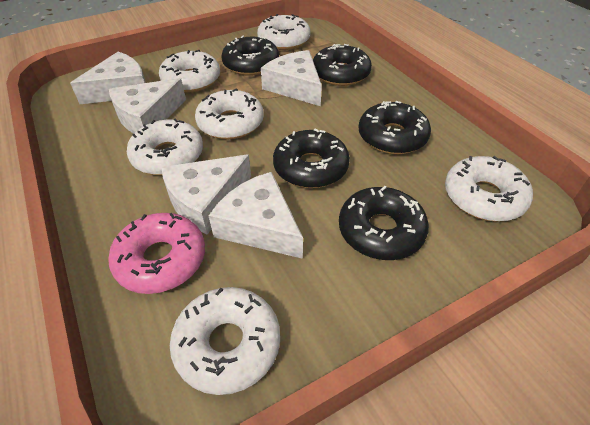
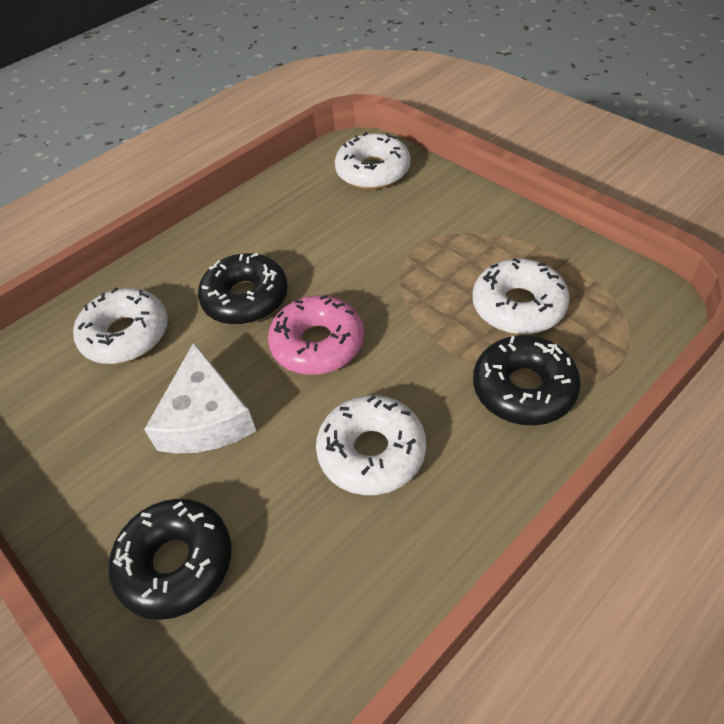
black donut: [221,36,279,76] [273,128,350,188] [313,44,372,86] [339,186,429,260] [359,101,431,154] = 5 -> [108,499,231,620] [198,253,288,325] [473,335,581,425] = 3
white cheese: [70,52,146,104] [109,78,186,133] [161,155,251,234] [209,172,303,259] [261,50,322,106] = 5 -> [144,342,256,454] = 1
white donut: [127,118,203,175] [159,50,220,92] [170,287,280,395] [195,88,264,139] [257,14,310,50] [445,156,533,222] = 6 -> [73,288,168,364] [316,395,426,495] [335,132,411,189] [472,258,570,334] = 4

